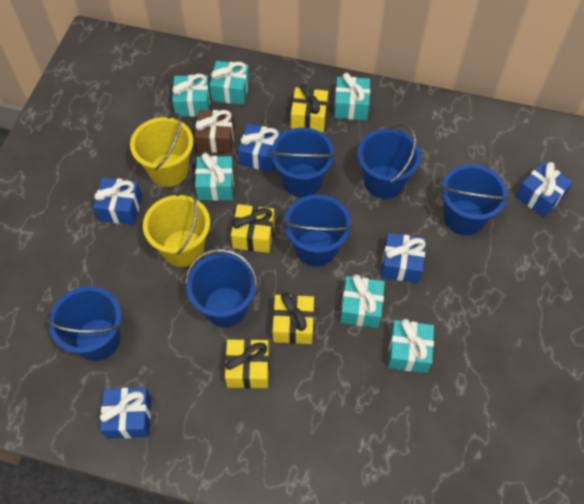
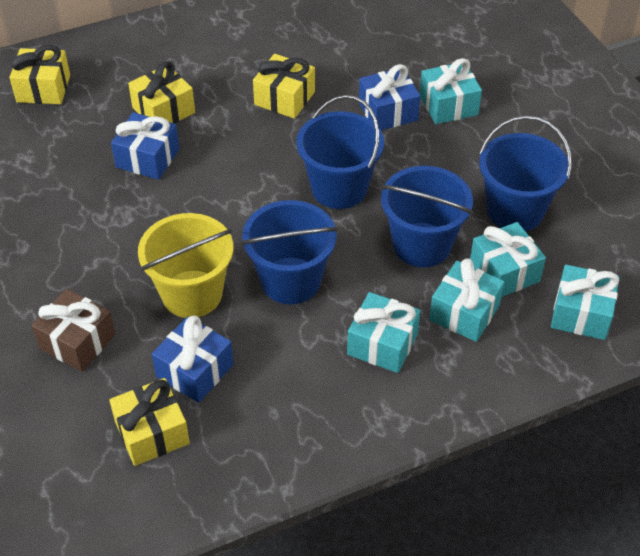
blue bucket: [46,286,122,361] [185,249,258,327] [270,127,336,197] [283,195,353,267] [358,124,421,199] [440,164,509,235] = 6 -> [241,200,338,304] [296,95,384,209] [381,166,473,267] [479,116,572,231] = 4
blue gift: [93,178,142,225] [100,388,151,439] [238,124,281,172] [381,233,426,283] [516,162,573,217] = 5 -> [111,112,179,180] [152,315,233,403] [359,64,420,130] = 3
turquoise gift: [172,74,210,117] [195,153,234,201] [210,61,250,105] [334,73,370,120] [340,275,385,328] [388,319,434,373] = 6 -> [347,292,421,373] [420,58,482,124] [429,258,504,342] [470,222,546,297] [551,265,620,340] = 5
yellow bucket: [130,113,193,187] [143,190,210,267] = 2 -> [138,213,233,318] = 1

